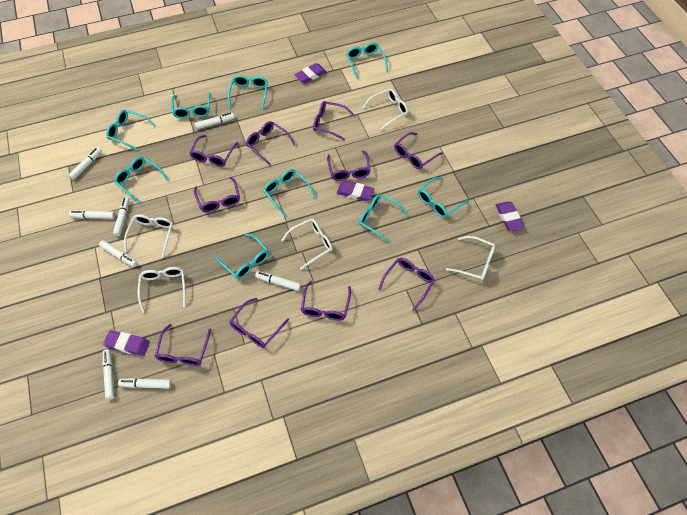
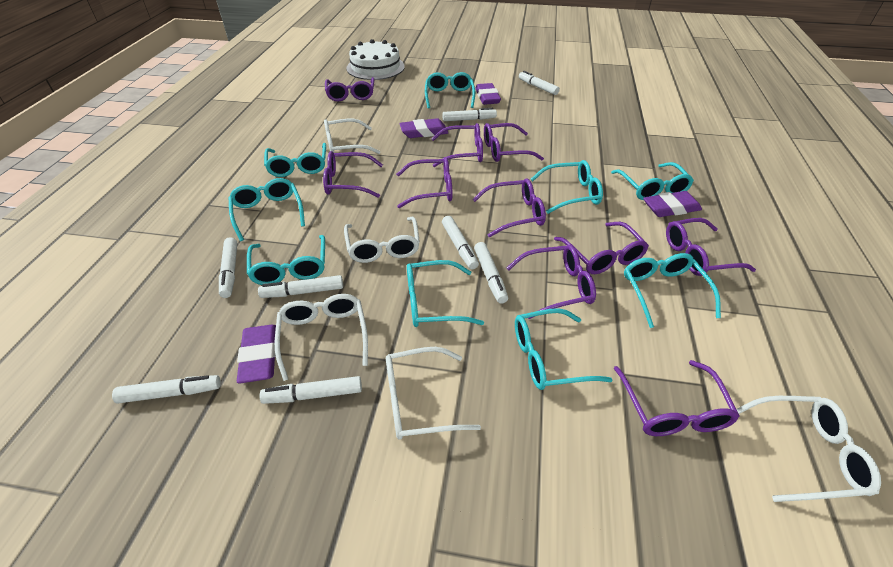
white cake: none = 0 -> [346,39,405,80] = 1

